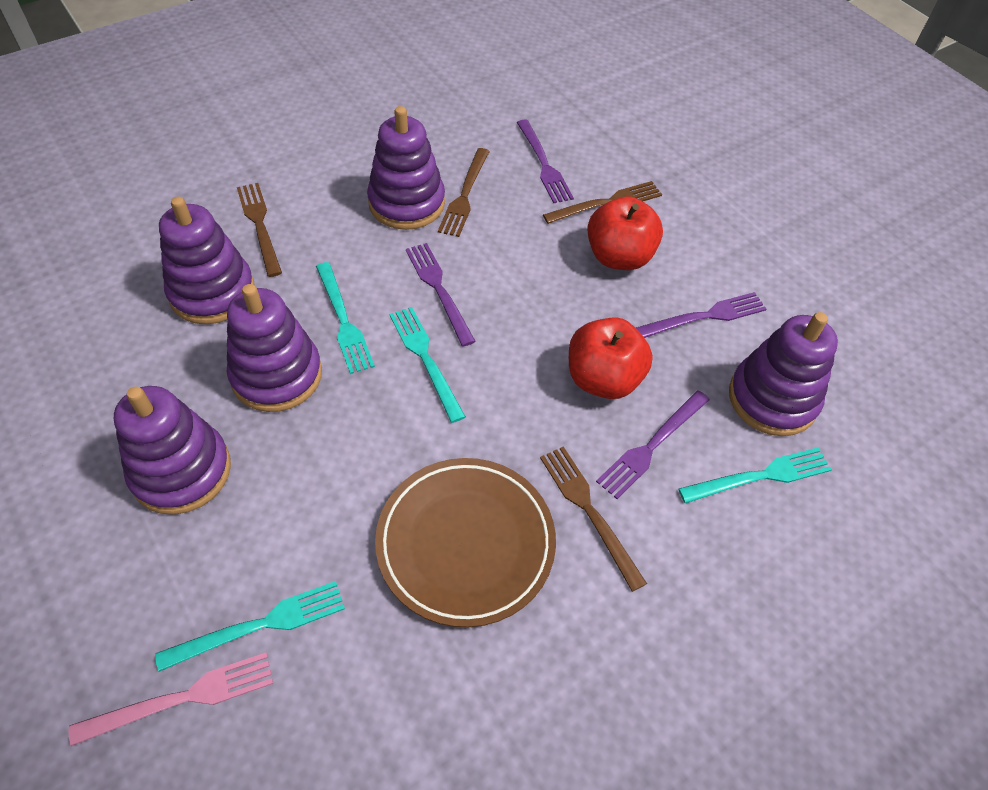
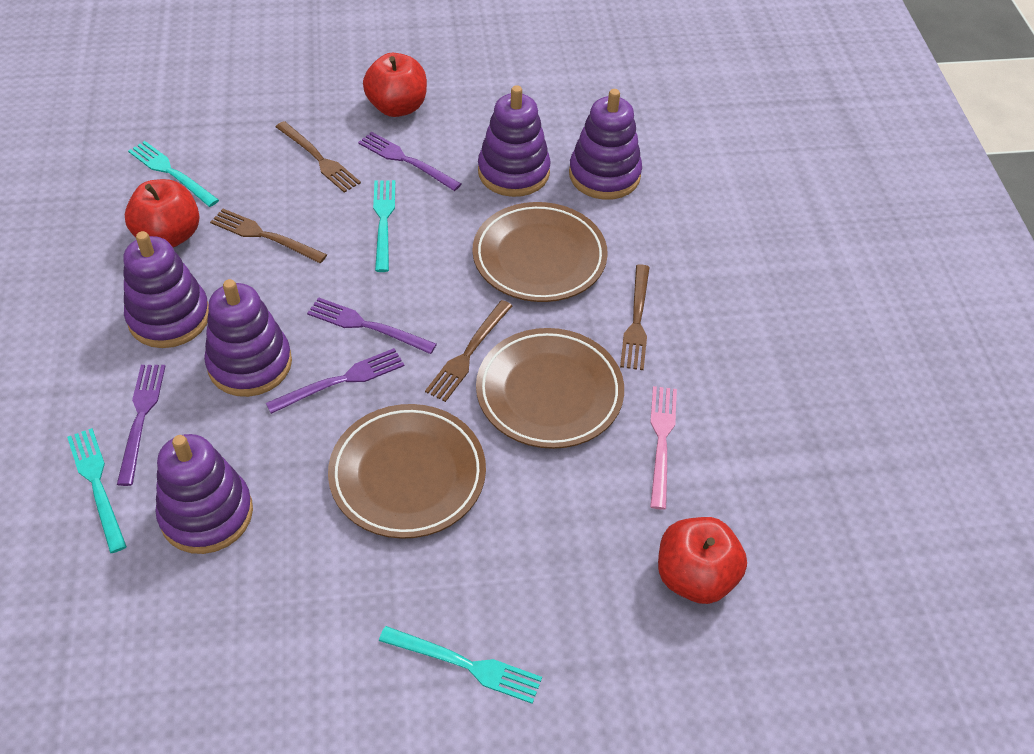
brown plate: [375,458,556,627] = 1 -> [328,404,486,539] [473,202,608,302] [476,328,624,449] = 3
red apple: [569,317,653,399] [587,197,663,270] = 2 -> [125,179,200,247] [363,53,427,117] [658,517,747,604] = 3

